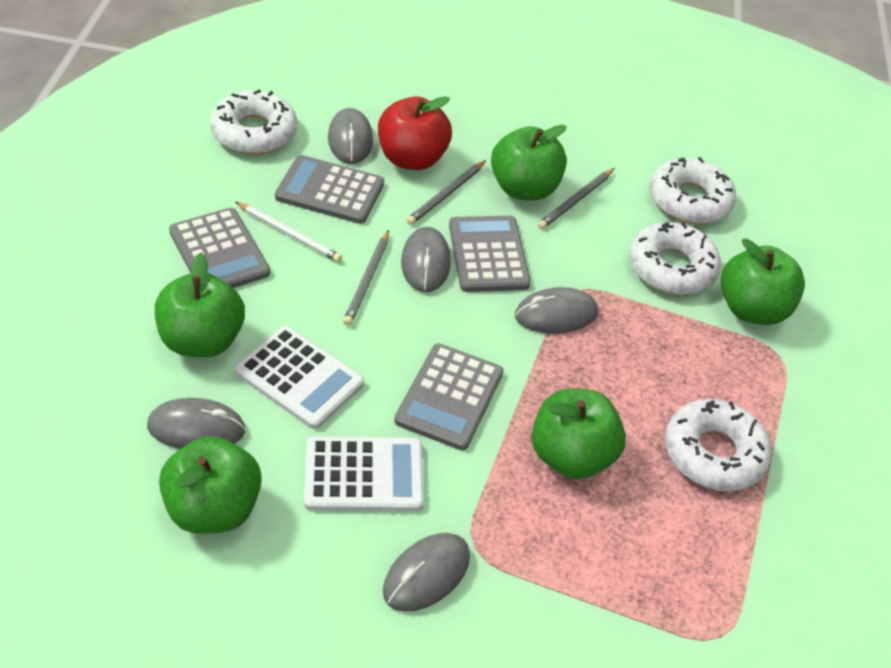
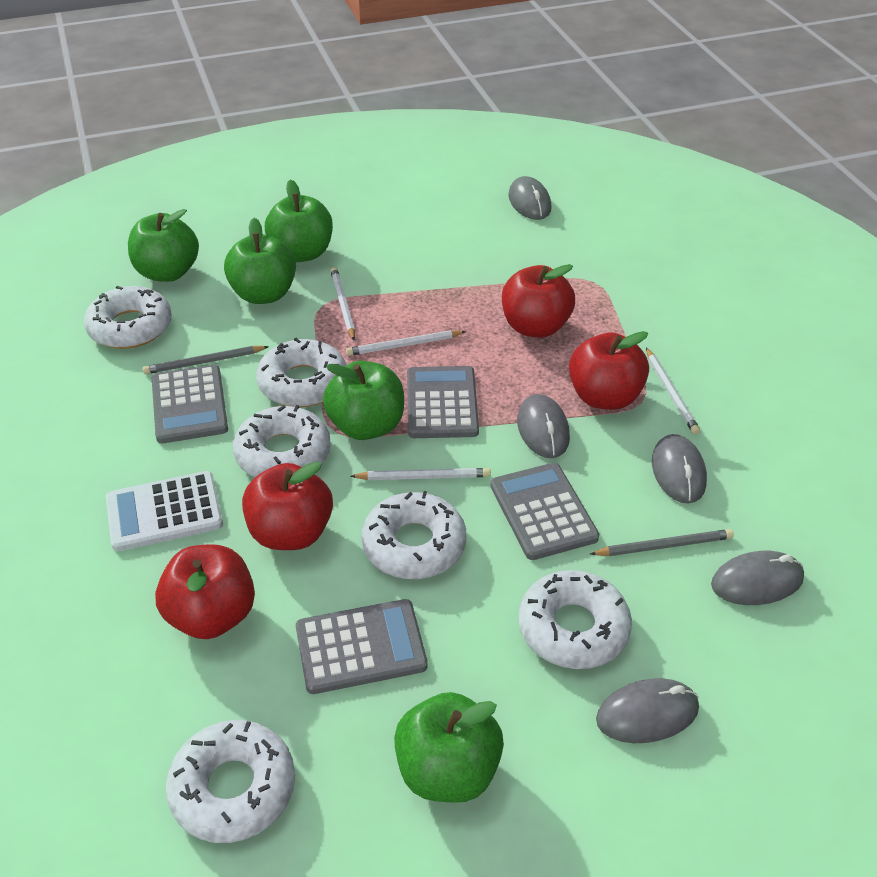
grey pencil: [343,230,389,326] [406,160,486,225] [538,168,615,229] = 3 -> [143,346,269,374] [590,529,734,556] = 2
red apple: [378,96,452,170] = 1 -> [155,544,255,639] [242,461,333,550] [502,264,575,338] [569,331,649,410] = 4
white calculator: [235,326,364,429] [304,436,424,512] = 2 -> [106,471,223,552] = 1
white donut: [210,90,297,155] [629,222,721,295] [649,157,736,224] [665,399,772,492] = 4 -> [84,286,172,349] [166,720,295,843] [233,405,331,477] [256,338,347,407] [361,491,466,579] [518,570,632,669] = 6
white pencil: [235,202,342,262] = 1 -> [331,267,355,341] [346,330,466,356] [350,468,491,480] [646,348,700,434] = 4

